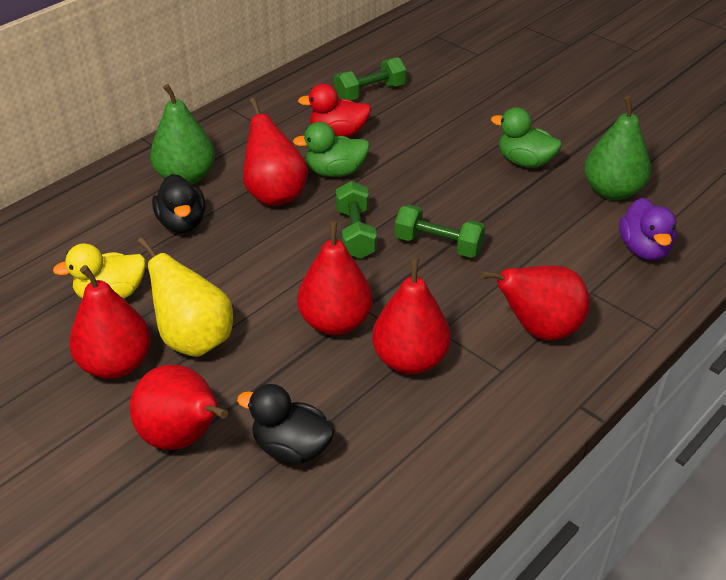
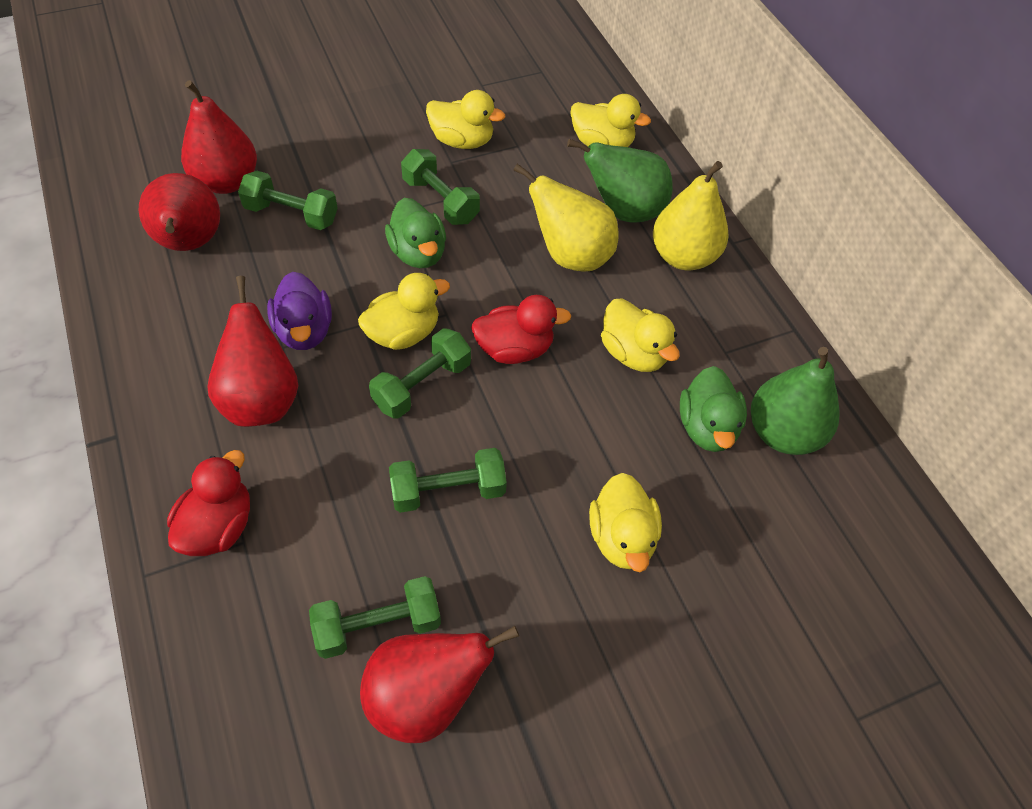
black duck: [152,174,206,233] [237,384,335,465] = 2 -> none = 0
green dumbbell: [334,57,407,100] [336,181,377,259] [395,204,485,258] = 3 -> [238,171,338,230] [309,576,441,659] [369,328,471,419] [389,448,507,513] [401,149,480,225] = 5
red duck: [298,83,371,137] = 1 -> [167,450,250,556] [471,295,572,364] = 2
red pear: [69,265,151,379] [130,365,228,450] [243,98,308,206] [297,221,373,335] [372,257,451,374] [481,265,590,340] = 6 -> [139,173,220,251] [181,80,257,194] [207,276,298,427] [360,626,519,743] = 4
yellow duck: [53,243,145,299] = 1 -> [358,273,450,350] [426,90,505,149] [570,94,651,147] [589,473,662,572] [601,299,680,372] = 5
yellow pear: [137,237,233,357] = 1 -> [513,163,618,272] [653,161,729,270] = 2

